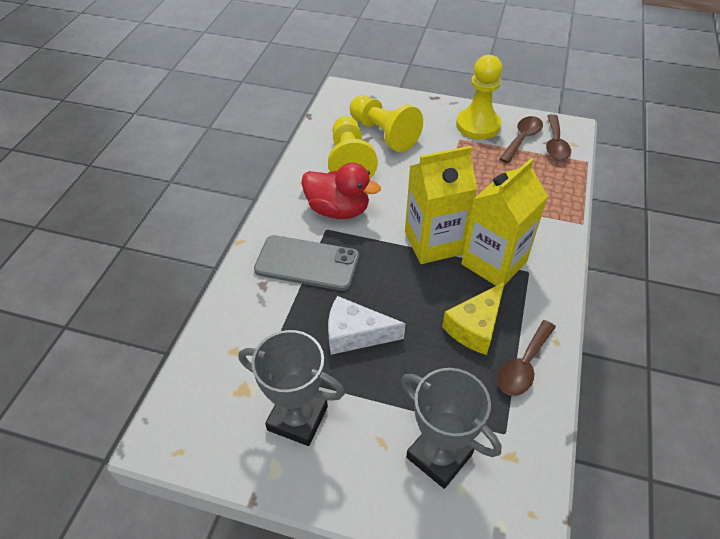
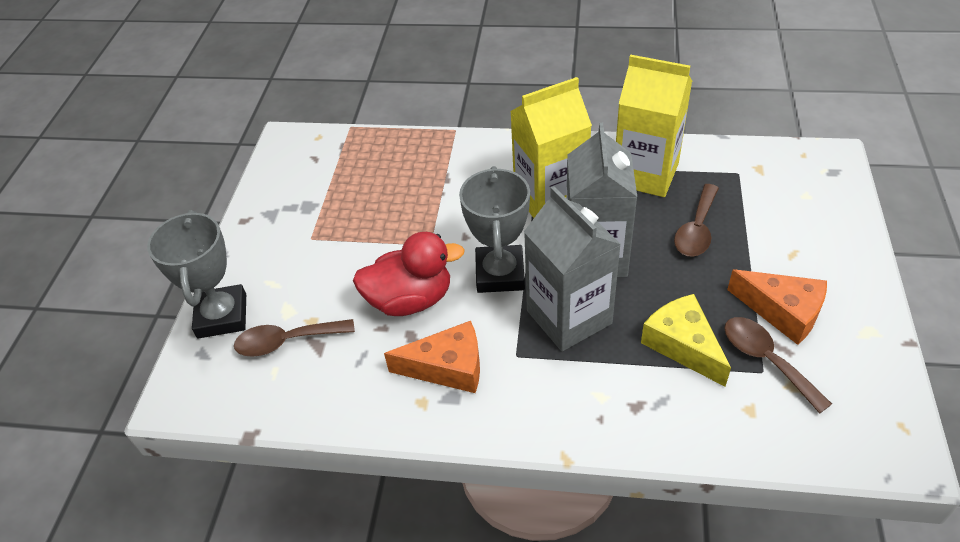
grey carton: none = 0 -> [524,186,621,351] [566,122,637,277] = 2
grey phone: [254,235,359,291] = 1 -> none = 0
orange cheese: none = 0 -> [384,321,480,393] [727,270,827,345] = 2
white cheese: [328,296,405,355] = 1 -> none = 0
yellow pawn: [328,116,378,178] [350,95,423,152] [456,55,503,139] = 3 -> none = 0

